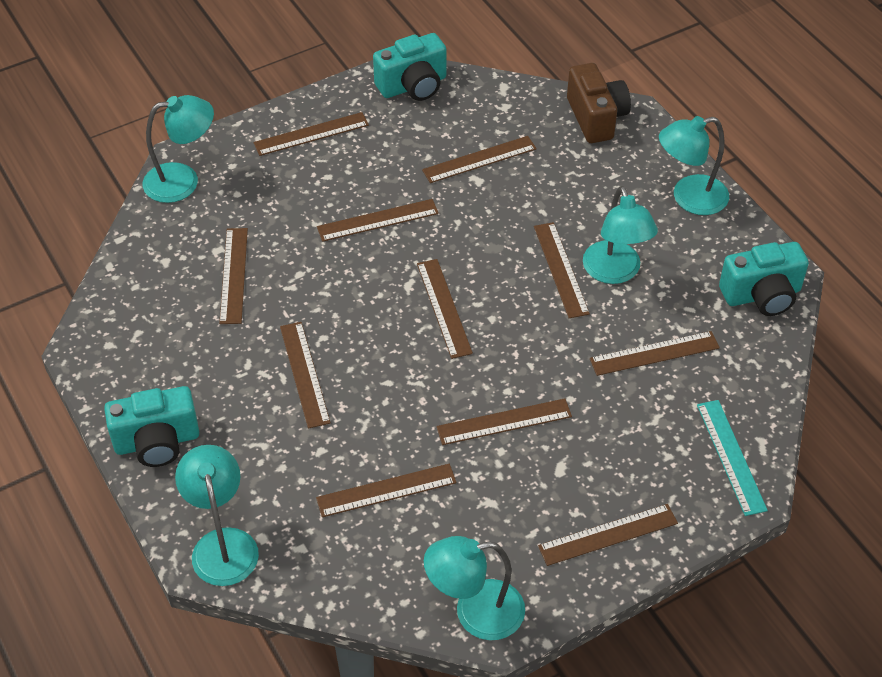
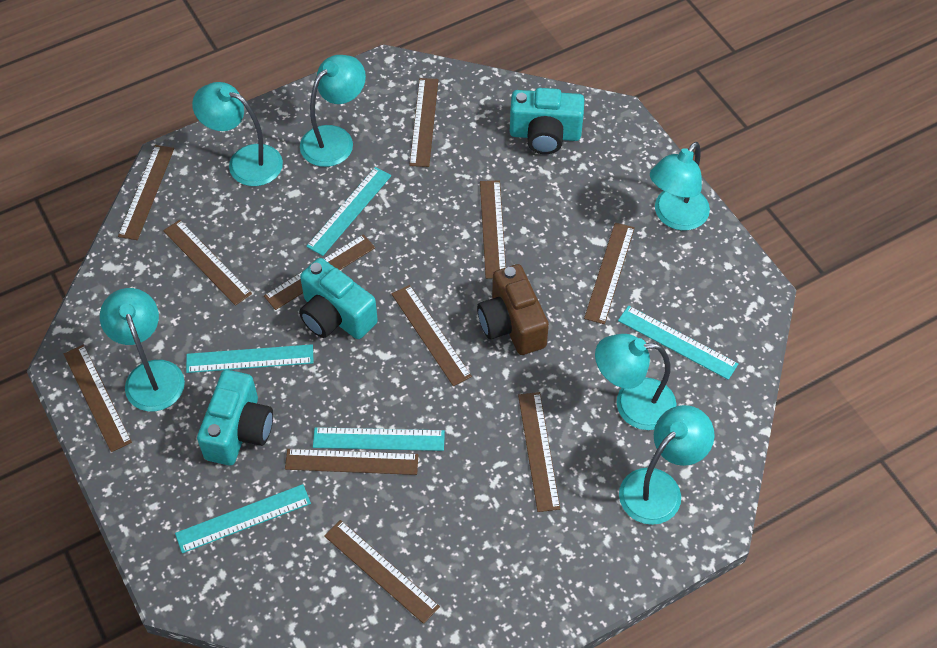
turquoise lamp: [143,95,214,203] [175,445,259,586] [424,536,525,640] [583,186,658,284] [659,116,729,215] = 5 -> [100,288,185,411] [192,82,283,186] [300,55,366,167] [595,334,676,430] [619,405,714,525] [650,142,710,230] = 6
turquoise ruler: [697,400,768,516] = 1 -> [175,484,311,553] [186,344,314,373] [306,167,391,256] [313,427,445,451] [618,305,738,380] = 5

